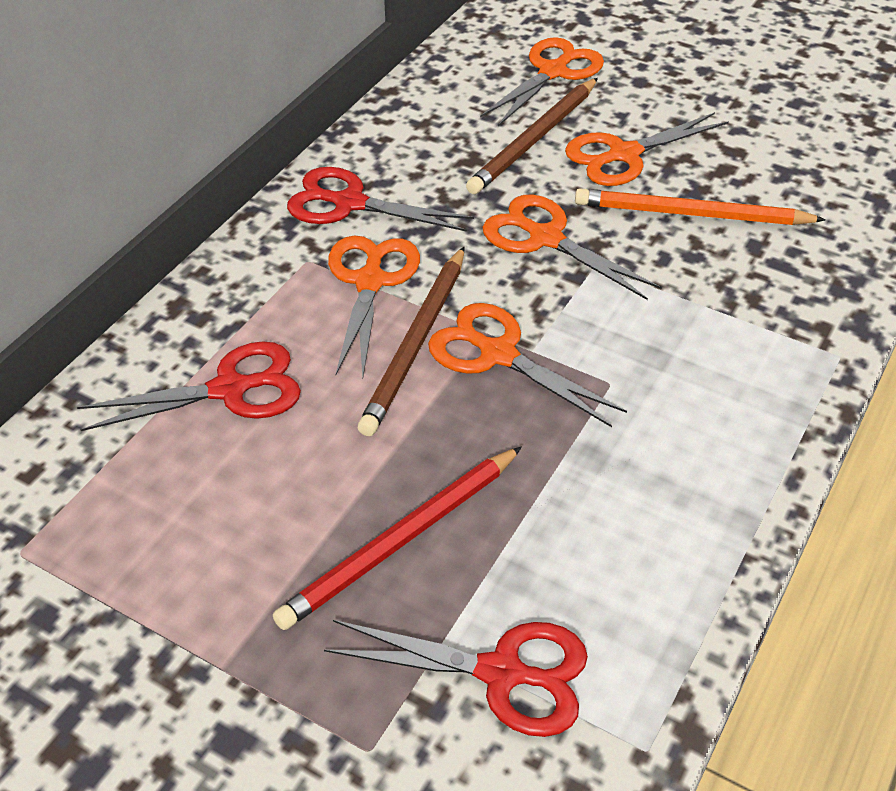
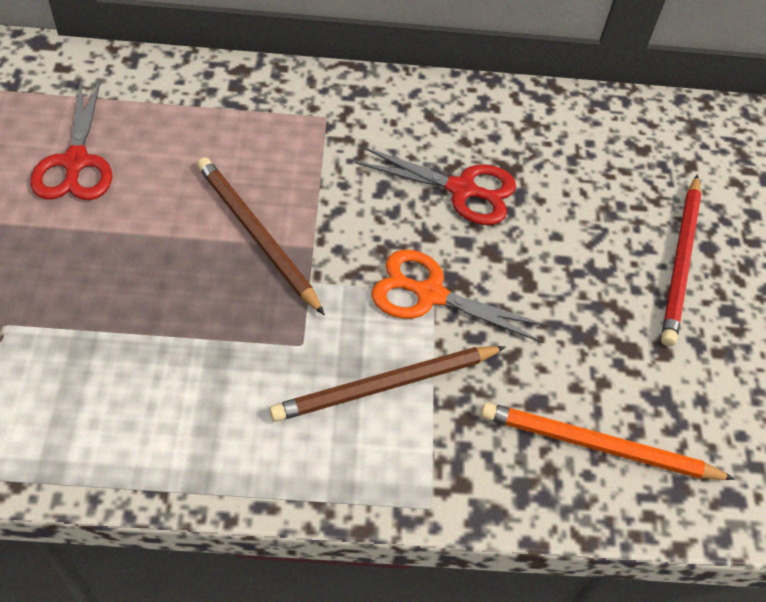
orange scissors: [328,236,420,378] [428,303,627,427] [480,37,604,126] [483,194,662,300] [565,112,729,186] = 5 -> [372,250,549,343] = 1
red scissors: [77,341,301,431] [287,167,474,232] [324,620,588,737] = 3 -> [30,80,112,200] [355,147,516,225] = 2

